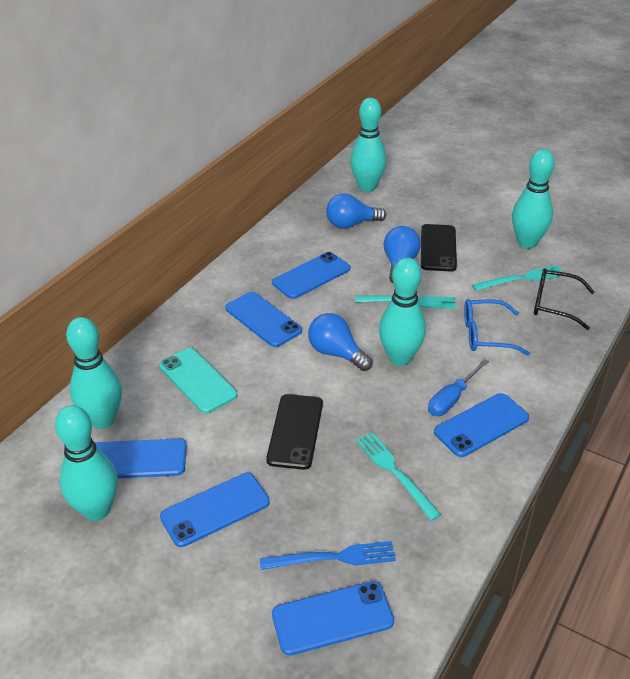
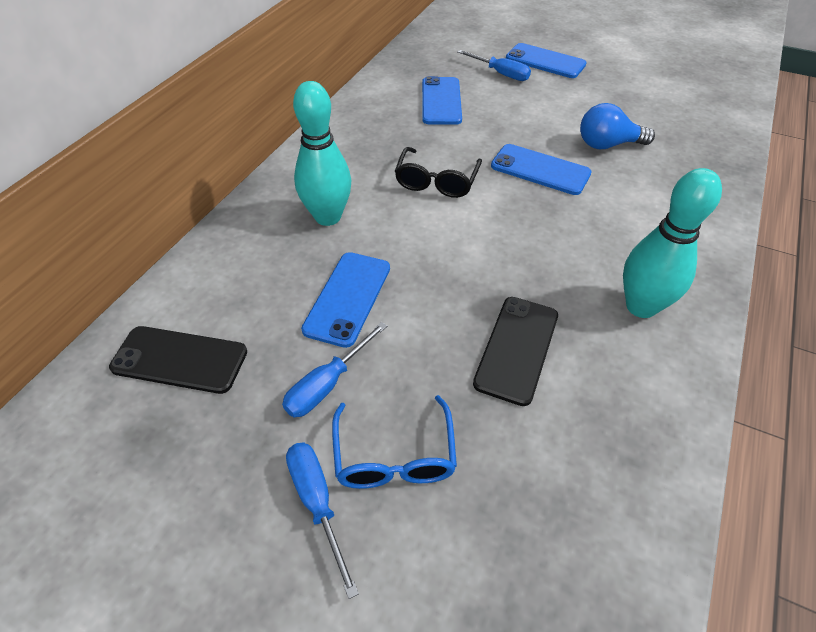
blue fork: [260,541,396,570] = 1 -> none = 0
blue light bulb: [308,313,372,371] [326,193,386,229] [383,226,421,283] = 3 -> [580,103,655,149] = 1
blue phone: [95,439,187,478] [160,473,270,547] [225,292,302,347] [272,252,350,299] [272,581,394,656] [434,393,529,457] = 6 -> [301,252,390,348] [422,76,462,125] [491,144,592,195] [506,43,587,78] = 4
blue screwdriver: [428,359,489,416] = 1 -> [282,322,387,417] [286,442,359,599] [457,50,531,81] = 3
turquoise bowling pin: [55,405,118,521] [66,317,122,429] [350,98,387,191] [379,257,426,366] [512,149,555,248] = 5 -> [293,81,351,226] [623,168,722,318] = 2
turquoise fork: [355,296,456,309] [356,432,441,521] [472,265,563,291] = 3 -> none = 0
turquoise phone: [159,348,238,414] = 1 -> none = 0

